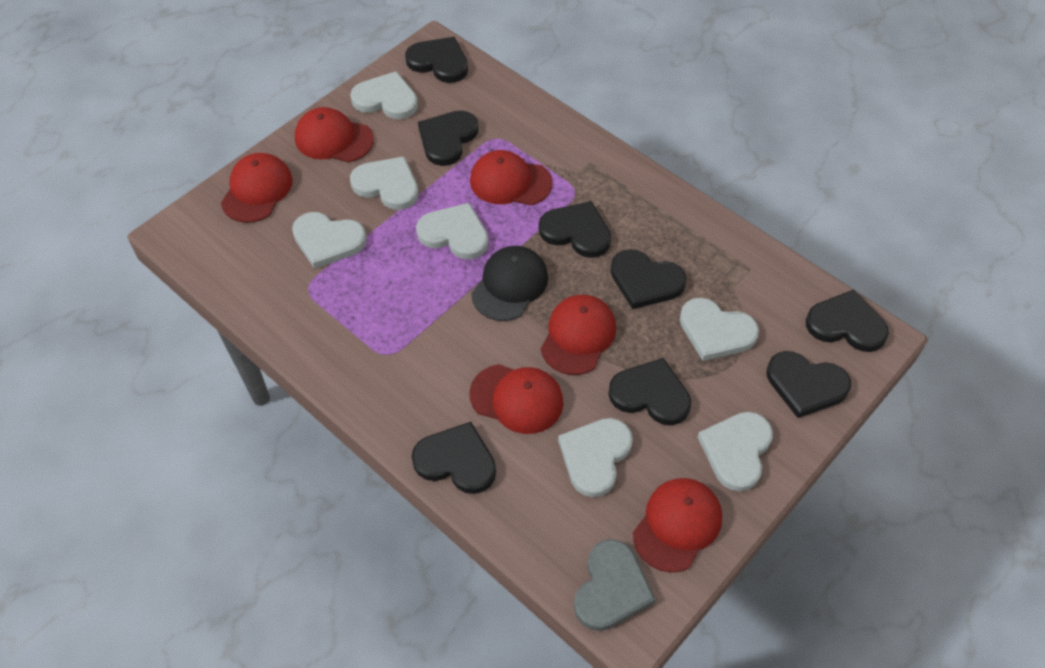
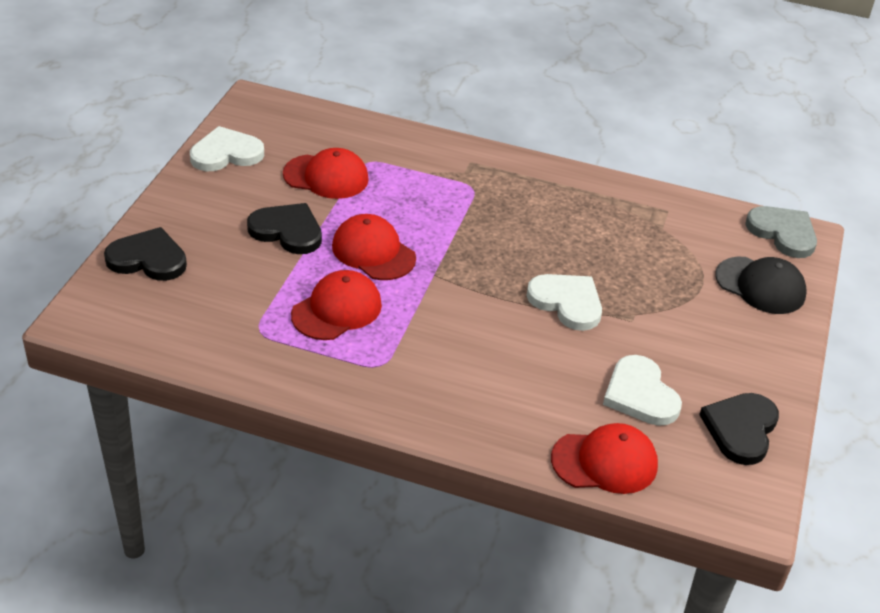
black heart: [405,37,468,83] [411,422,496,494] [418,110,479,166] [539,201,611,258] [608,358,691,426] [610,249,687,309] [767,351,851,418] [806,290,889,352] = 8 -> [104,227,187,281] [247,203,322,254] [699,393,779,465] = 3
red cap: [221,153,293,223] [295,107,374,162] [469,364,563,434] [470,150,552,205] [541,295,616,375] [633,478,722,573] = 6 -> [283,148,369,199] [291,270,382,340] [332,214,416,280] [551,423,658,494] = 4
white heart: [292,212,367,269] [350,71,418,119] [350,156,419,210] [416,203,489,260] [558,418,633,497] [680,298,759,361] [698,412,773,492] = 7 -> [190,126,264,171] [527,274,602,331] [603,355,682,426] = 3

